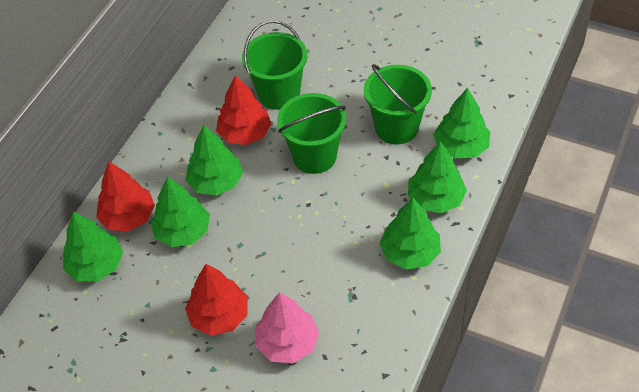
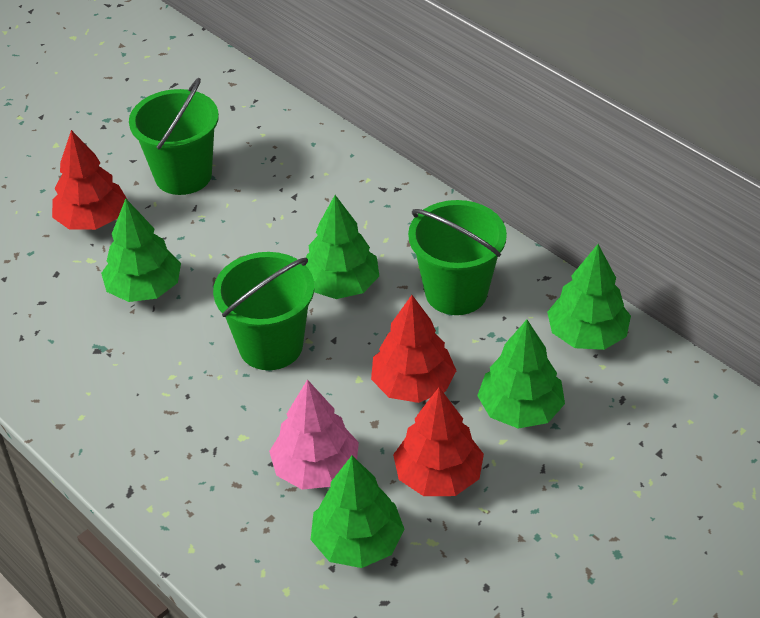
green tree: [63,212,123,281] [150,176,210,247] [186,125,243,196] [380,198,441,270] [408,141,467,213] [433,88,490,158] = 6 -> [101,199,181,302] [305,195,379,299] [310,456,404,568] [477,320,565,429] [547,244,631,350] = 5

